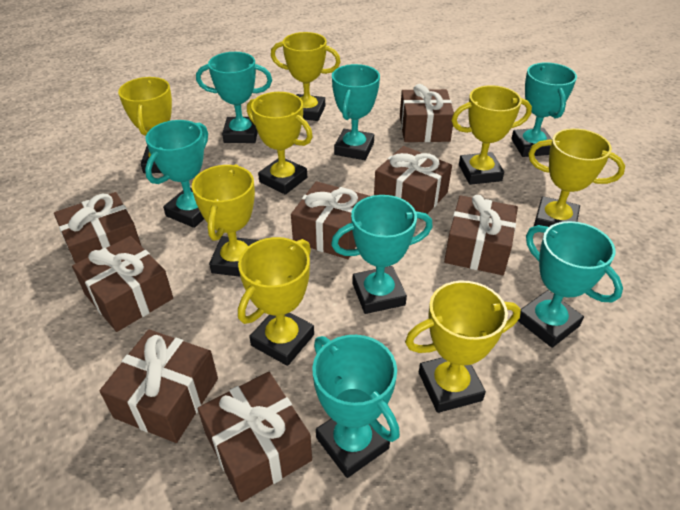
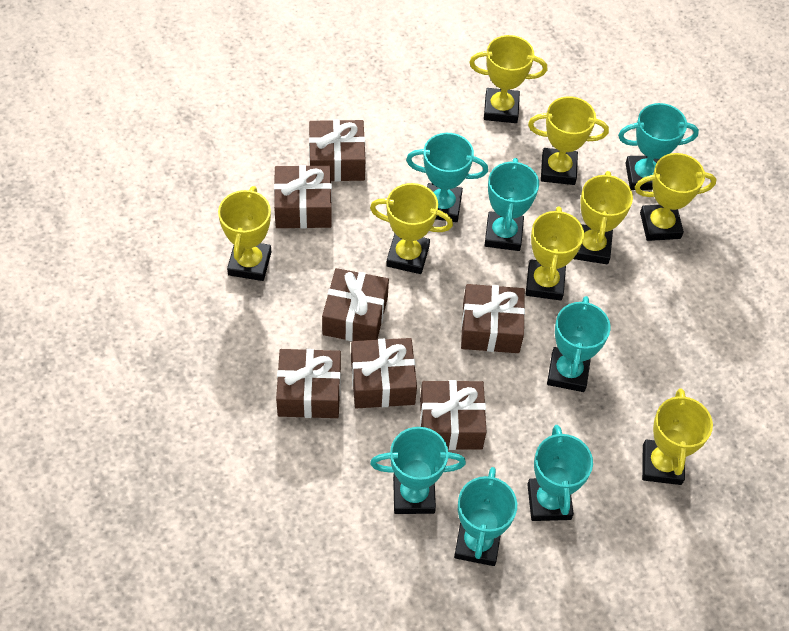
brown gift: [54,192,142,264] [72,236,173,332] [100,329,218,443] [198,372,312,502] [291,181,370,259] [374,146,452,220] [400,84,454,142] [444,195,518,275] = 8 -> [274,165,332,229] [276,349,341,418] [309,120,366,182] [322,268,389,341] [351,338,417,409] [420,380,486,450] [461,284,525,353] = 7

